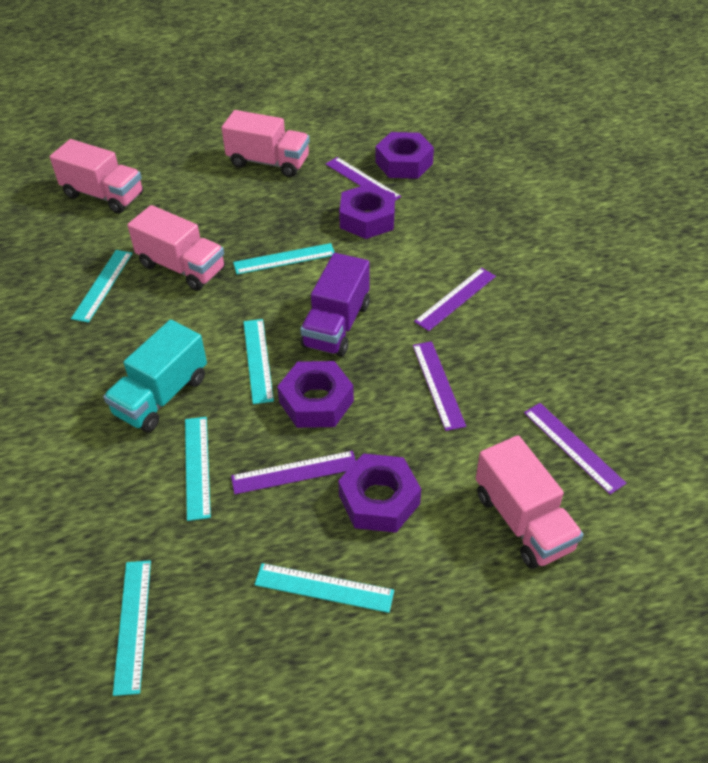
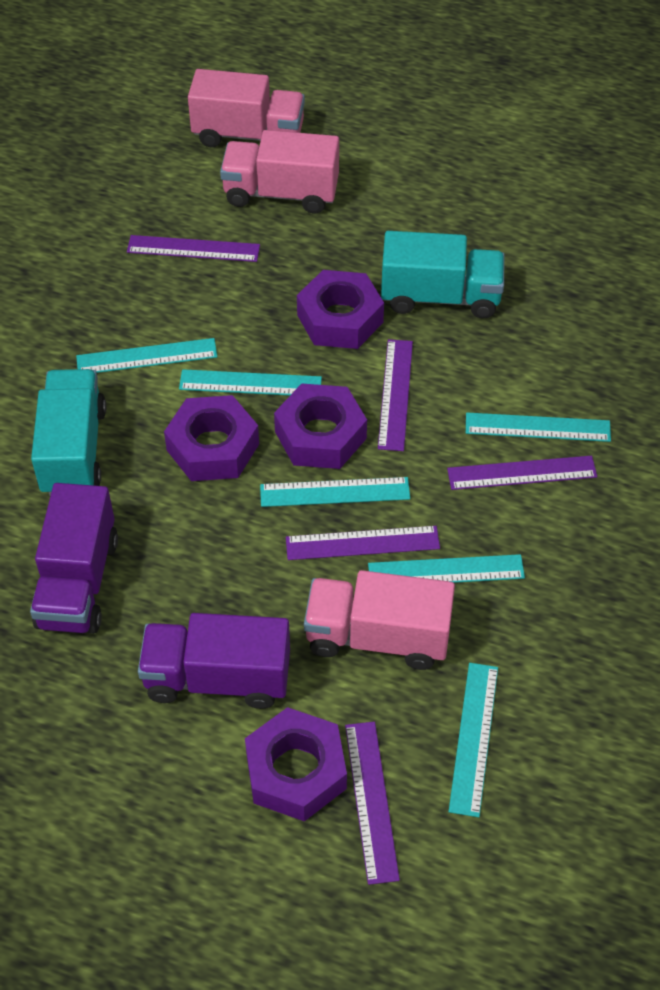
pink truck: [50,139,143,214] [127,205,225,291] [222,110,310,177] [476,435,583,569] = 4 -> [188,69,305,147] [220,130,339,214] [304,570,455,670] = 3
purple truck: [300,253,370,357] = 1 -> [30,483,118,634] [138,613,290,709] = 2
turquoise truck: [103,320,207,433] = 1 -> [31,369,106,496] [381,231,505,319] = 2

